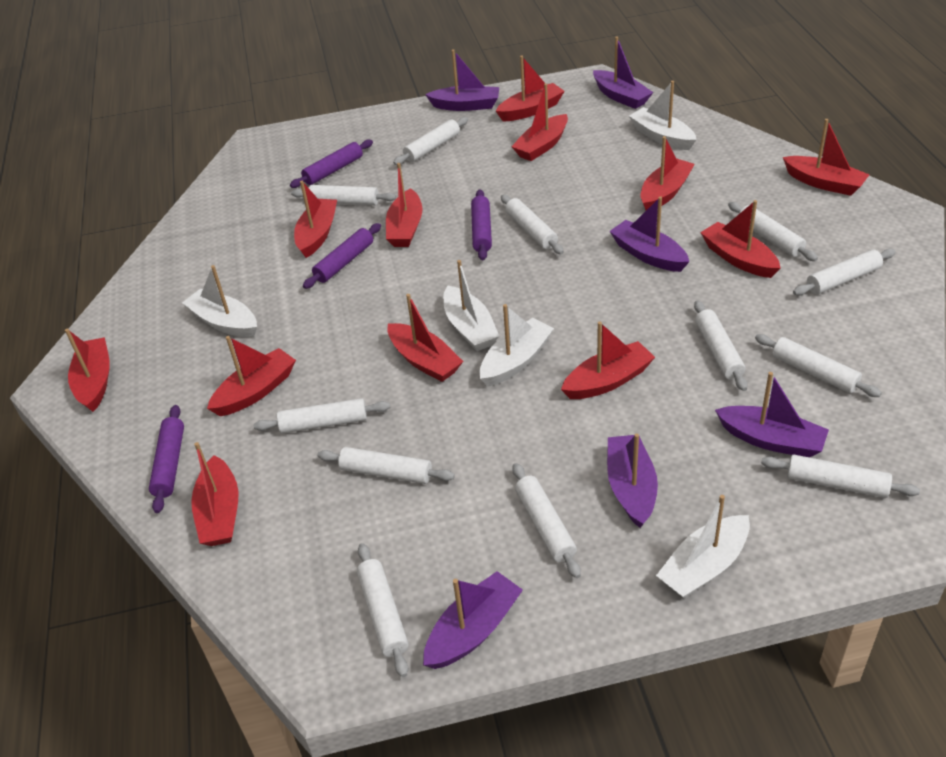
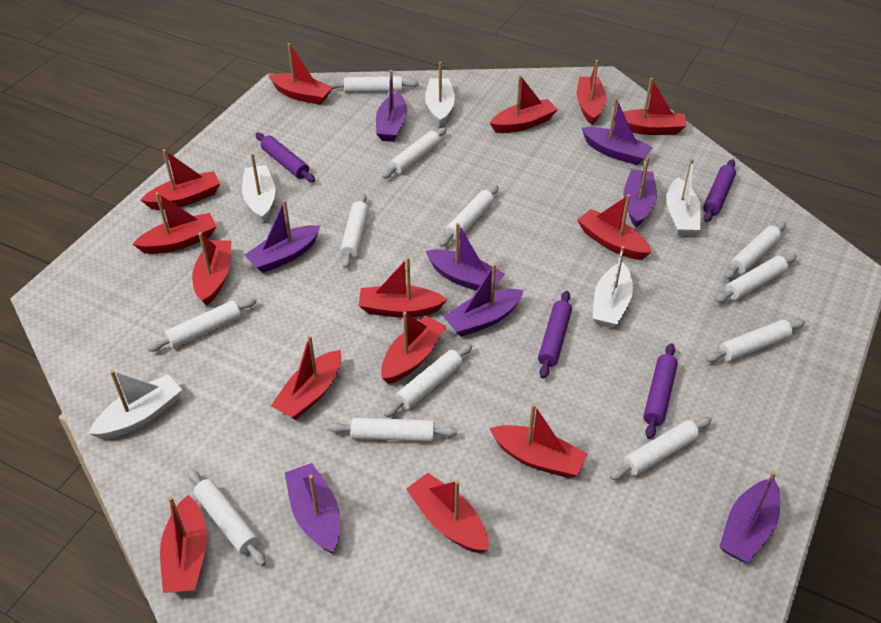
purple boat: [423,571,523,669] [425,49,499,111] [593,36,653,109] [607,433,658,528] [609,196,689,272] [715,372,829,457] = 6 -> [244,200,320,273] [285,463,340,553] [376,70,407,142] [426,223,505,291] [443,264,524,337] [582,98,653,165] [623,158,657,227] [719,471,780,563] = 8
red boat: [65,329,110,412] [191,442,238,546] [207,336,296,416] [294,181,337,258] [386,163,422,247] [387,294,464,382] [496,56,565,121] [511,83,568,161] [561,321,655,399] [640,136,695,210] [700,200,781,278] [783,119,870,196] = 12 -> [133,192,217,254] [141,149,221,210] [160,495,207,593] [192,232,231,306] [268,43,333,105] [271,335,341,420] [359,257,448,318] [381,312,447,384] [406,473,488,553] [489,404,587,478] [490,75,558,133] [577,60,607,125] [577,194,651,260] [614,78,686,135] = 14

